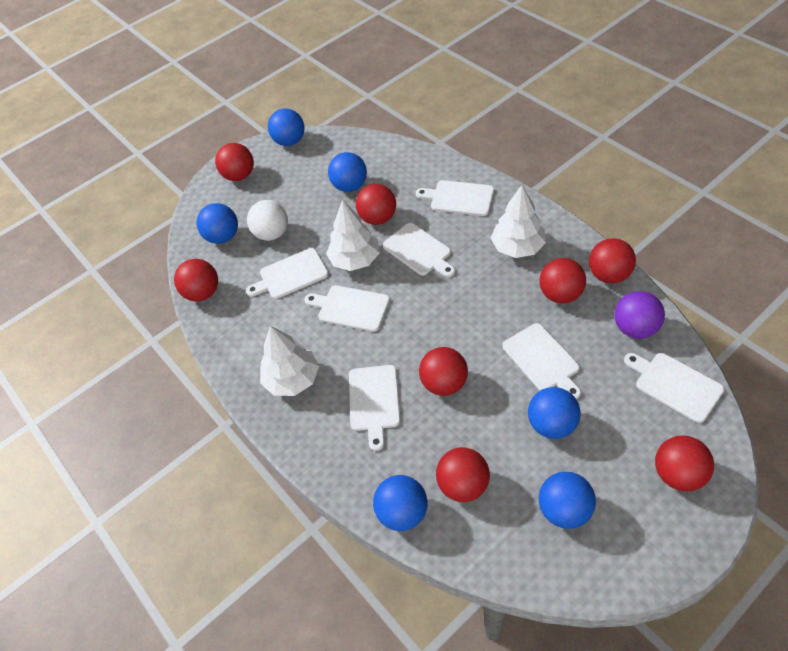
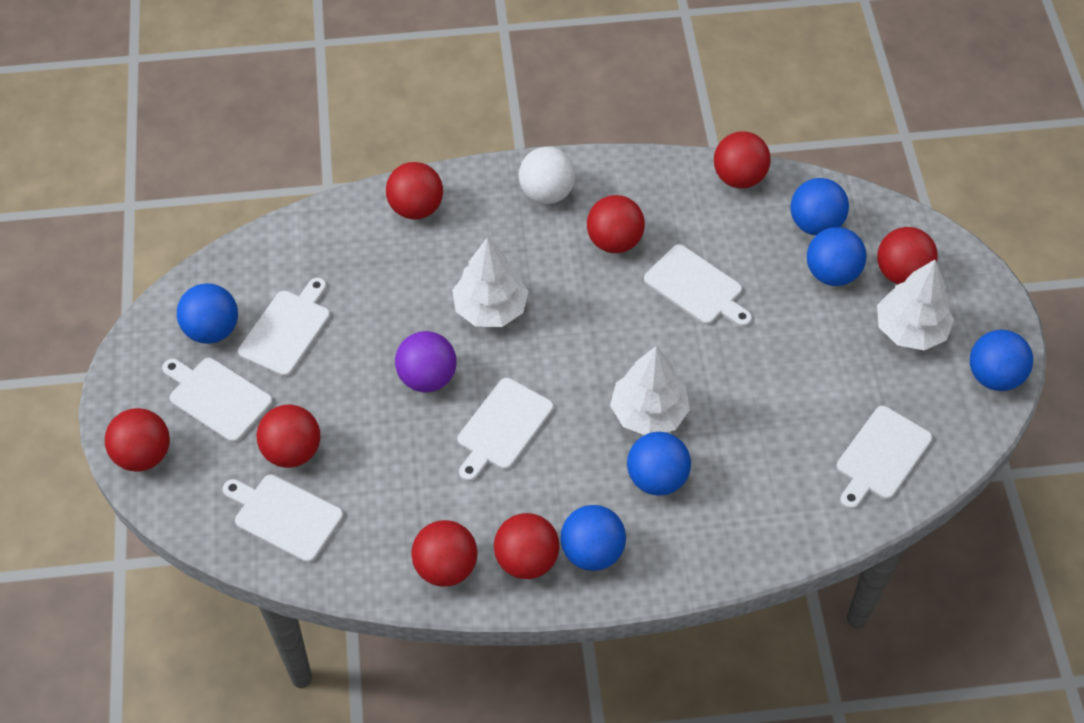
white cutting board: [246,248,329,299] [305,285,390,332] [349,365,400,451] [382,223,455,277] [416,180,494,216] [502,323,581,399] [624,353,724,423] = 7 -> [162,358,273,442] [223,474,343,563] [238,278,330,377] [458,378,554,482] [644,244,752,327] [836,406,933,509] = 6

